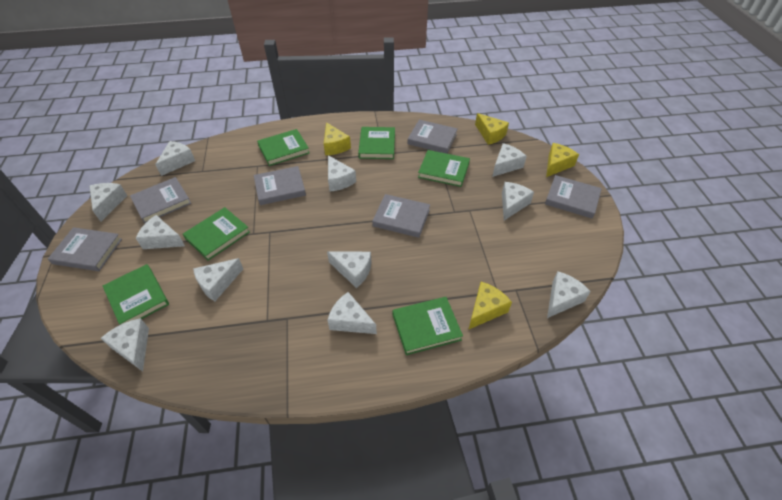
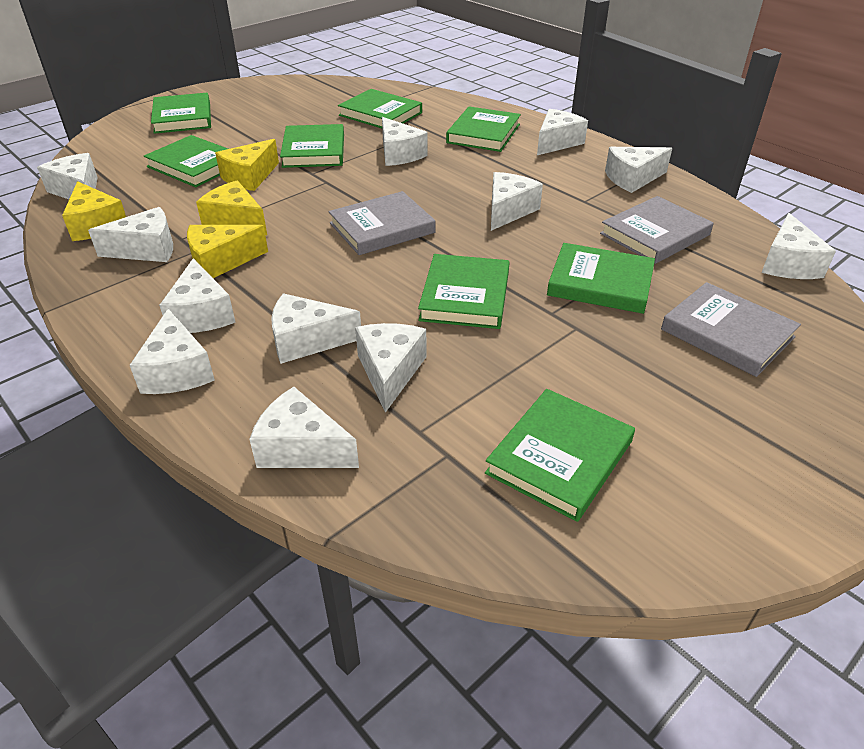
green book: [103,264,169,324] [183,207,250,261] [257,129,309,166] [358,127,395,159] [392,297,463,355] [418,150,470,187] = 6 -> [144,135,228,187] [151,93,211,134] [280,124,344,168] [338,89,422,128] [418,254,510,329] [446,107,521,152] [485,389,635,522] [547,243,655,314] = 8
grey book: [48,227,122,271] [130,177,191,223] [254,166,306,205] [372,194,430,238] [408,120,458,154] [545,175,602,219] = 6 -> [329,191,436,255] [600,196,713,264] [661,282,801,377] = 3
white cheese: [89,183,127,222] [101,318,149,372] [136,215,185,249] [155,141,195,176] [193,258,243,301] [327,251,372,288] [328,155,356,191] [328,292,377,334] [492,143,527,177] [502,182,534,221] [547,271,591,318] = 11 -> [37,153,98,199] [88,207,173,262] [130,308,215,394] [159,258,236,333] [249,387,359,468] [271,293,361,364] [355,323,427,413] [382,117,428,166] [491,172,543,231] [537,109,588,155] [605,147,672,193] [761,213,836,279] = 12

